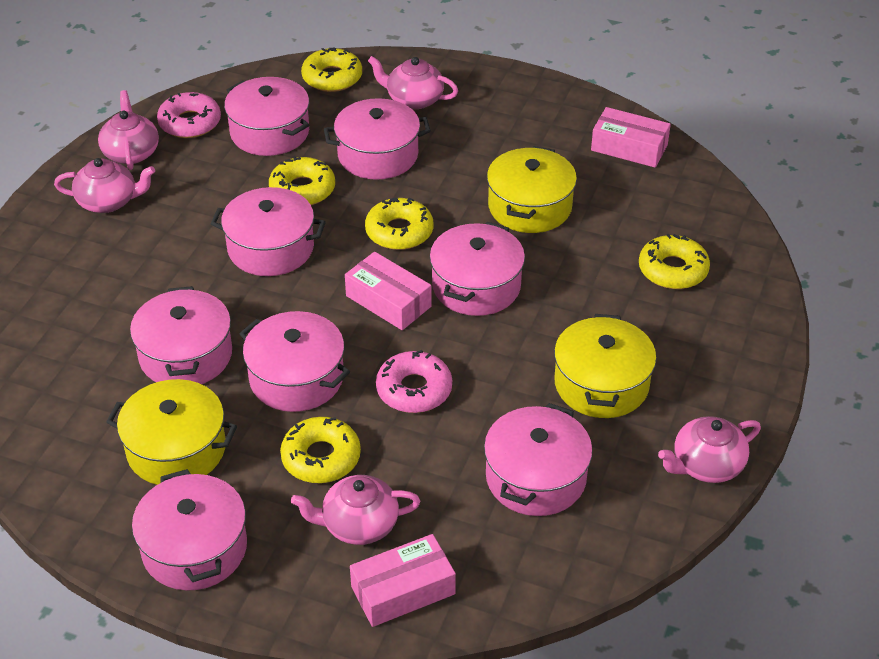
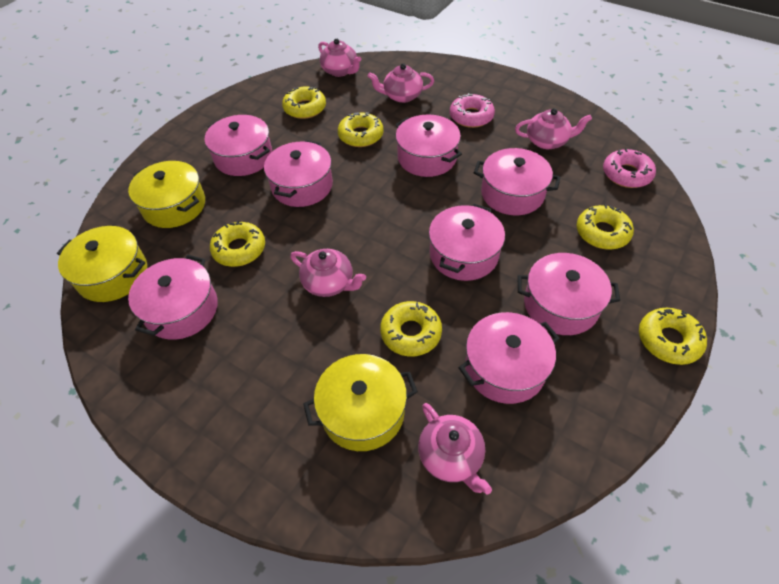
pink box: [345,252,432,330] [350,534,456,627] [591,107,671,168] = 3 -> none = 0
yellow donut: [269,156,335,205] [280,417,361,483] [301,48,362,92] [365,198,433,250] [639,234,710,289] = 5 -> [210,221,265,267] [282,86,326,119] [338,112,384,147] [380,301,442,356] [576,204,634,250] [639,308,707,365] = 6

